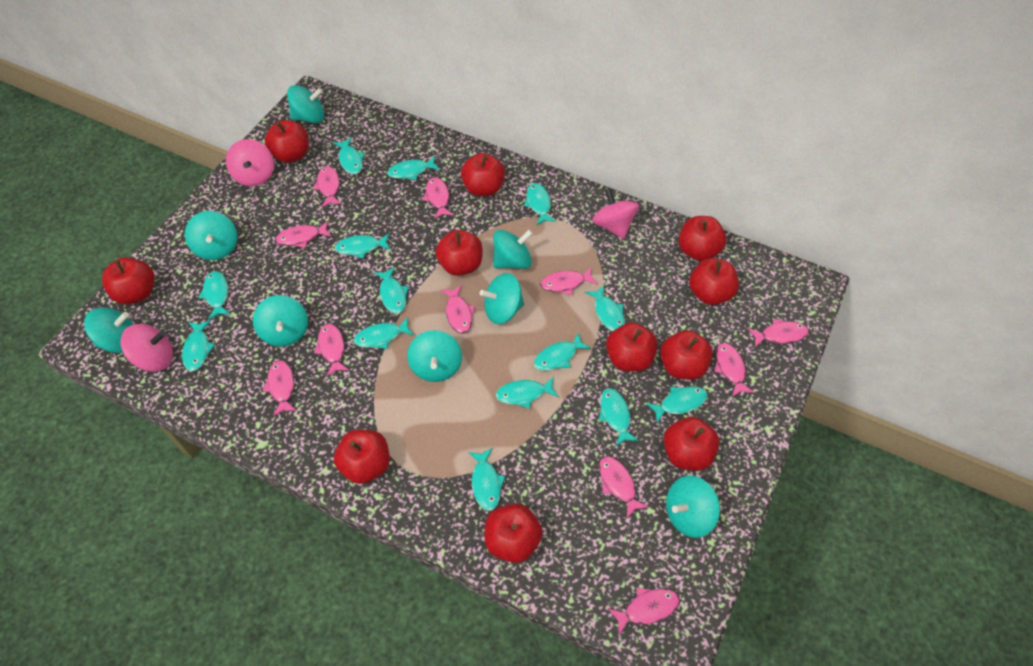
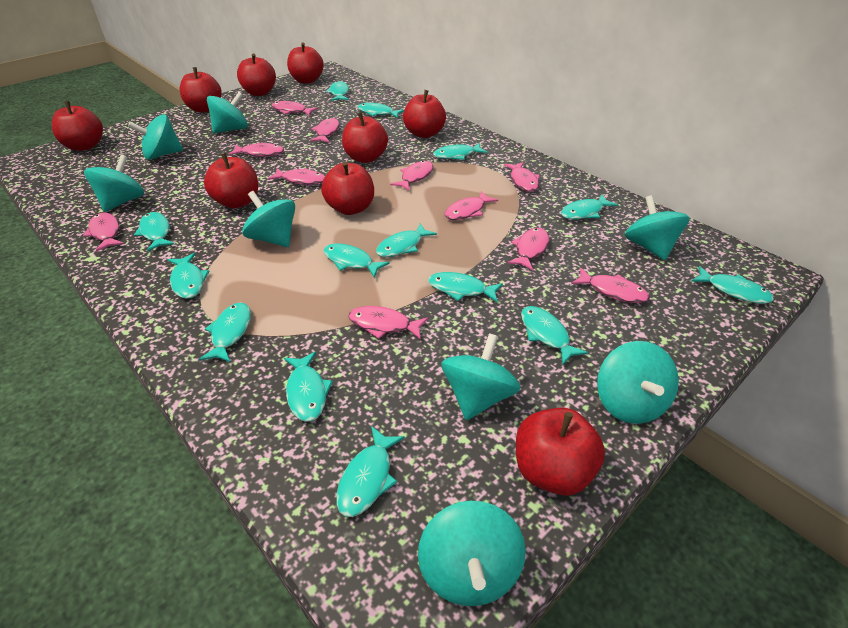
pink spinning top: [120,324,173,372] [226,139,274,186] [592,188,639,239] = 3 -> none = 0
red apple: [102,257,155,304] [265,120,309,163] [334,429,390,484] [436,230,483,276] [461,153,505,196] [485,503,543,563] [606,322,657,372] [660,330,713,380] [664,417,720,471] [679,216,726,261] [689,258,739,305] = 11 -> [52,101,103,151] [180,67,222,112] [204,153,258,209] [237,54,276,96] [287,43,324,84] [321,161,374,215] [342,112,388,163] [403,90,446,138] [516,408,605,496] = 9

